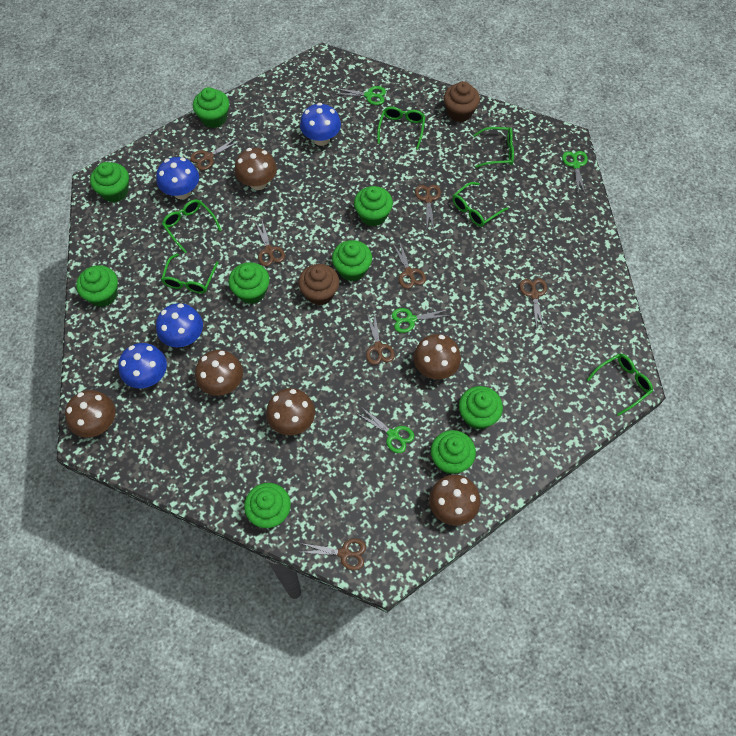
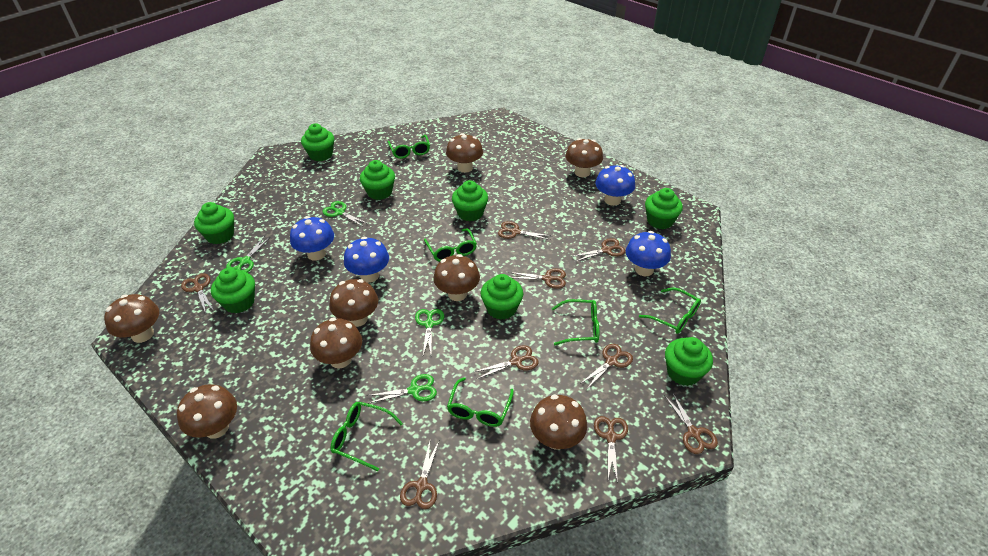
brown cupcake: [298,264,339,305] [444,81,480,122] = 2 -> none = 0
brown mushroom: [65,390,115,438] [195,350,243,396] [235,148,277,190] [266,388,315,435] [413,334,461,379] [429,475,481,525] = 6 -> [104,294,159,343] [177,384,237,439] [310,318,362,369] [329,279,378,327] [433,254,480,301] [446,133,483,173] [530,395,587,450] [565,138,603,177] = 8
brown scissors: [190,137,240,170] [255,221,285,266] [300,539,366,570] [366,311,395,365] [393,241,426,289] [415,185,441,229] [520,278,547,329] = 7 -> [181,273,214,313] [400,441,439,509] [474,345,539,379] [498,221,551,240] [509,268,566,289] [571,238,626,262] [580,344,633,390] [594,416,628,483] [664,392,718,454] = 9
green cupcake: [76,265,118,307] [90,162,129,203] [193,87,229,128] [229,262,270,304] [244,483,291,528] [332,240,372,281] [354,186,393,226] [431,430,476,474] [459,386,503,430] = 9 -> [194,202,234,244] [211,268,255,313] [301,123,334,161] [360,160,395,200] [452,180,488,221] [481,274,523,320] [645,188,683,229] [665,337,713,386] = 8

